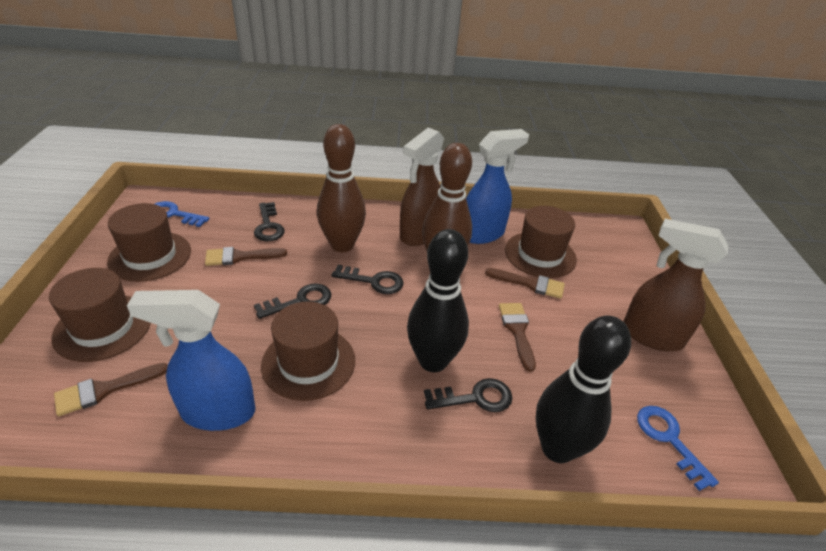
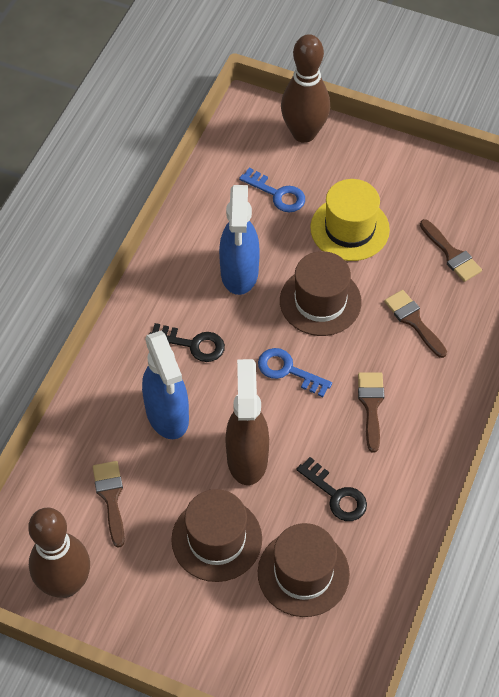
black bowling pin: [407,229,469,372] [536,315,631,463] = 2 -> none = 0
black key: [254,202,285,241] [254,283,331,319] [332,265,403,294] [424,378,512,412] = 4 -> [150,323,225,362] [296,457,367,521] = 2
brown hat: [49,268,151,362] [107,203,191,282] [261,302,355,401] [505,206,577,278] = 4 -> [171,489,262,582] [258,523,350,617] [280,251,362,336] = 3
brown spray bottle: [400,128,444,246] [623,219,728,351] = 2 -> [225,359,269,485] = 1
yellow hat: none = 0 -> [310,179,390,261] = 1

